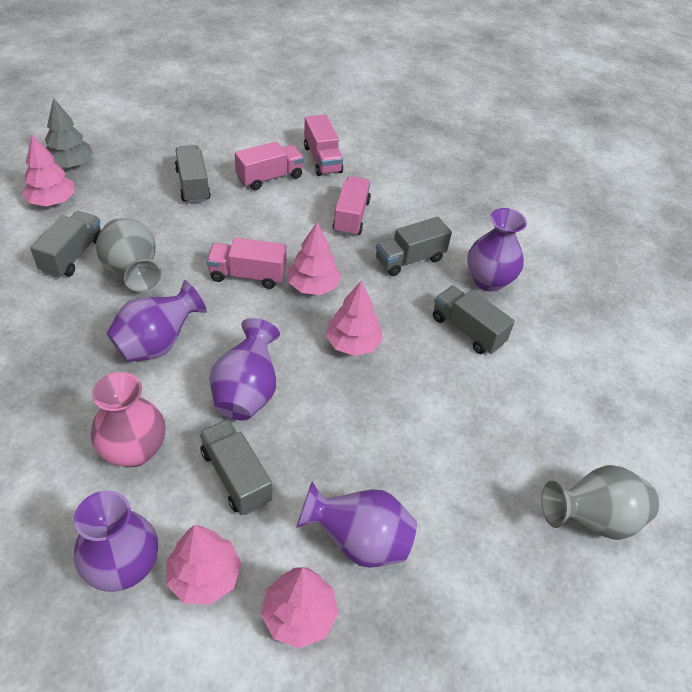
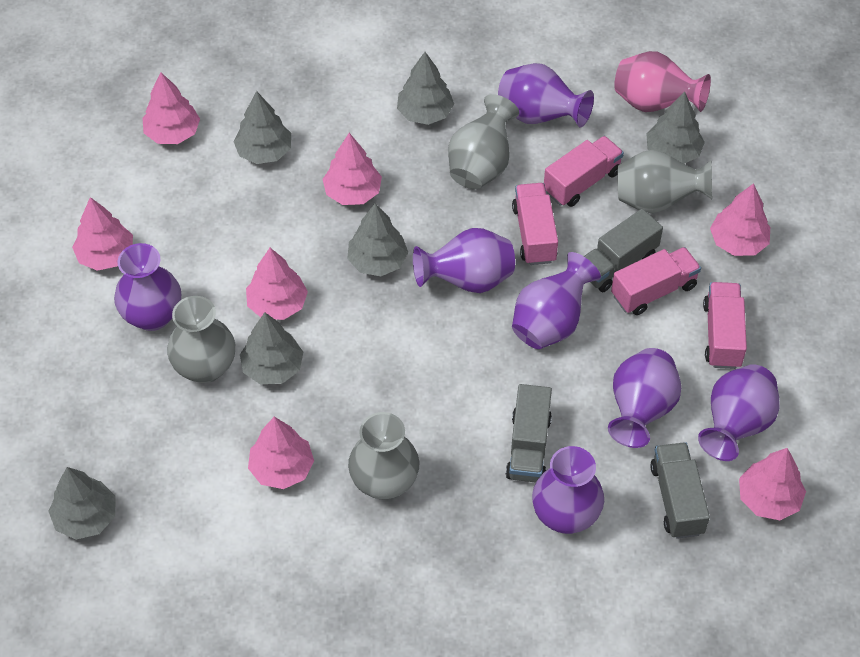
grey tree: [45,98,93,168] = 1 -> [48,467,116,540] [233,91,291,164] [240,312,303,384] [347,203,408,276] [397,52,454,125] [647,91,705,164] = 6
grey truck: [30,211,101,278] [175,145,211,203] [200,419,272,515] [376,217,452,276] [433,286,515,354] = 5 -> [506,384,552,482] [584,209,663,292] [650,442,710,539] = 3
grey vase: [96,218,162,292] [541,465,659,540] = 2 -> [167,296,235,383] [348,412,419,499] [448,94,519,189] [618,150,712,214] = 4
pink tree: [22,134,75,206] [166,525,241,605] [261,567,338,648] [288,222,341,295] [325,281,383,356] = 5 -> [72,197,133,271] [142,72,200,144] [246,248,308,320] [248,417,314,489] [323,133,382,205] [710,183,770,256] [739,448,806,520] = 7
purple vase: [74,491,158,592] [107,280,207,362] [210,318,280,420] [296,482,417,568] [467,208,527,292] = 5 -> [114,243,181,331] [413,228,515,293] [498,63,594,128] [512,252,601,349] [532,446,604,534] [608,348,681,448] [698,364,780,461] = 7

